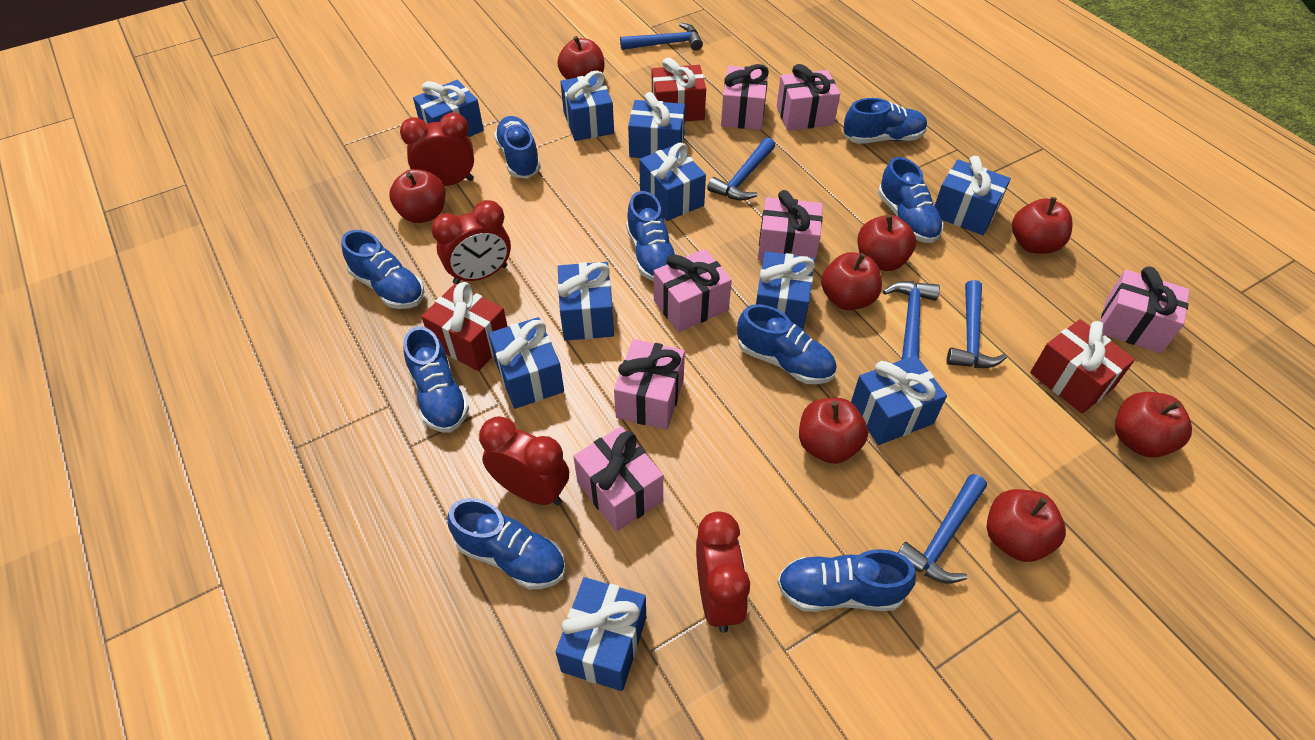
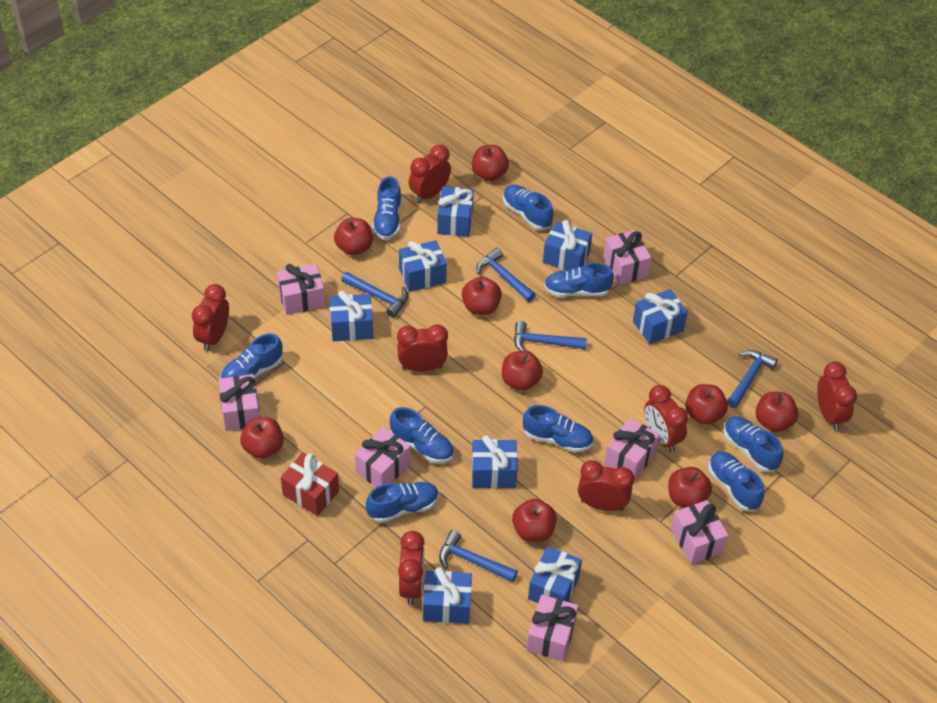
blue gift: [413,80,484,137] [488,317,564,409] [555,577,646,691] [557,262,614,341] [560,71,614,141] [628,92,685,158] [639,143,706,221] [756,251,815,330] [851,355,947,445] [935,156,1011,235] = 10 -> [330,291,373,341] [399,240,447,292] [423,567,472,624] [437,187,474,237] [472,435,518,488] [528,546,582,603] [543,220,592,271] [633,289,688,344] = 8
red apple: [389,169,446,223] [557,36,604,79] [799,398,868,464] [821,252,882,310] [858,214,916,271] [987,489,1066,562] [1012,197,1073,254] [1115,392,1192,458] = 8 -> [240,417,284,459] [334,218,373,255] [462,277,502,315] [472,145,509,181] [502,351,543,391] [512,499,557,542] [668,467,712,508] [685,384,728,425] [756,391,798,432] = 9
red clock: [400,112,474,186] [431,200,511,285] [479,416,569,506] [696,511,750,633] = 4 -> [192,284,229,351] [397,325,448,372] [398,531,425,605] [409,145,451,203] [578,460,634,511] [644,385,688,452] [817,361,857,431] = 7
red gift: [421,282,508,371] [652,58,706,121] [1030,319,1135,414] = 3 -> [281,453,339,516] = 1

